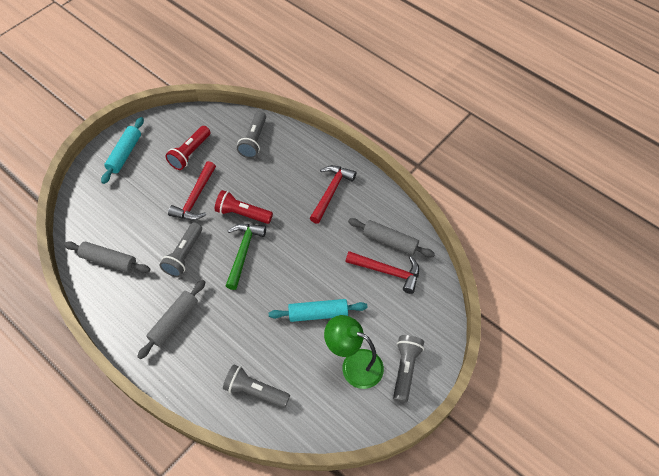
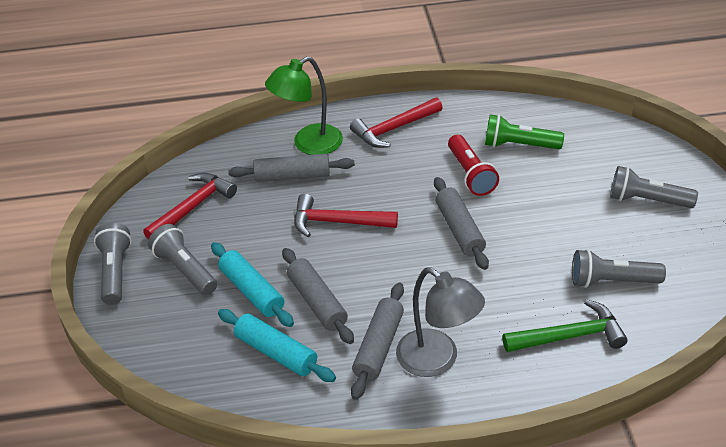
green flashlight: none = 0 -> [485,114,564,149] = 1
grey lamp: none = 0 -> [396,267,485,377] = 1
grey rolling pin: [64,241,150,273] [137,280,205,359] [348,218,435,257] = 3 -> [228,154,355,182] [282,248,354,344] [351,283,404,400] [434,177,489,270] = 4
red flashlight: [165,126,211,170] [215,190,273,224] = 2 -> [448,135,499,196] = 1

